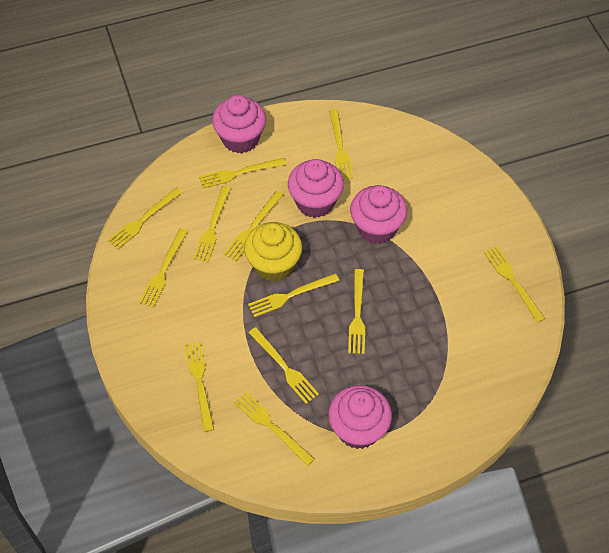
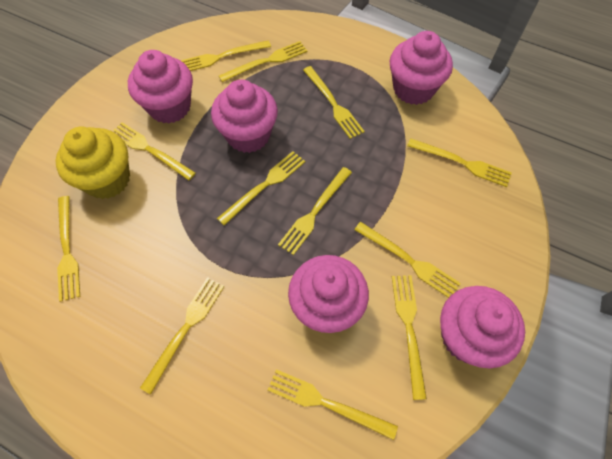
pink cupcake: [212,95,266,153] [288,159,344,218] [328,385,392,449] [350,185,407,244] = 4 -> [128,50,193,124] [211,80,278,153] [288,255,369,333] [390,31,453,105] [440,286,525,368] = 5

